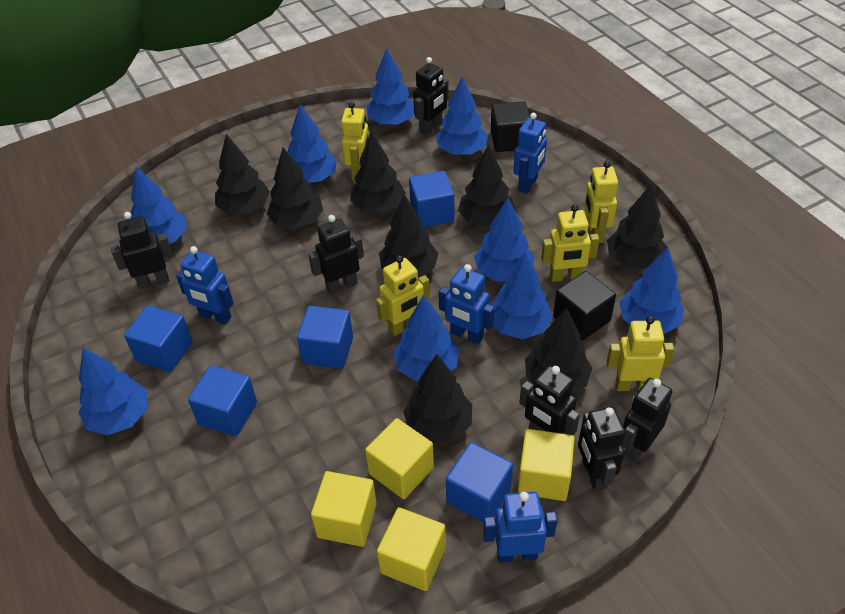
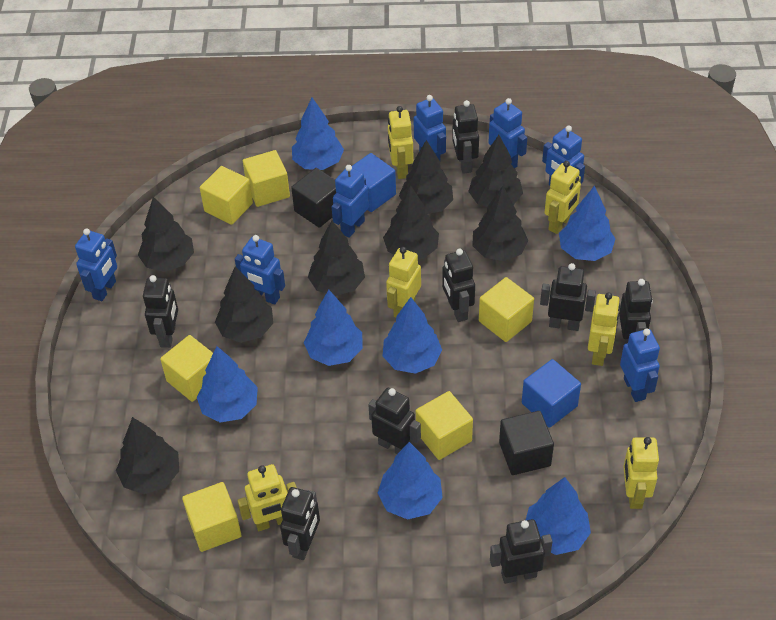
black robot: [111,212,173,290] [308,215,364,294] [413,57,449,135] [519,365,580,435] [578,407,625,491] [622,378,673,462] = 6 -> [143,275,178,348] [280,487,320,560] [368,388,421,454] [442,249,475,322] [452,100,479,174] [490,519,553,584] [540,263,596,331] [619,279,653,344] = 8
blue cube: [124,305,193,372] [188,365,257,436] [297,305,353,369] [409,171,454,228] [446,442,513,522] = 5 -> [352,153,396,212] [522,359,581,428] = 2
blue robot: [176,246,234,325] [439,264,494,345] [483,492,557,562] [514,113,547,194] = 4 -> [75,228,117,301] [235,235,285,305] [332,165,369,238] [414,95,446,160] [488,98,527,168] [542,125,585,185] [620,328,660,402] = 7
blue tree: [78,347,147,435] [131,167,187,246] [288,104,337,183] [366,48,414,126] [393,295,459,382] [436,77,488,155] [474,198,534,281] [491,252,553,339] [619,247,684,334] = 9 -> [197,346,258,423] [292,97,344,170] [304,290,363,366] [378,442,443,520] [383,297,442,374] [526,477,591,555] [559,185,615,261] = 7
yellow cube: [311,471,377,547] [365,418,434,499] [377,507,446,591] [518,429,575,501] = 4 -> [160,335,213,402] [182,482,242,552] [200,166,253,225] [243,150,290,207] [416,391,473,460] [479,277,534,342] = 6
yellow robot: [341,101,369,181] [376,255,430,336] [541,204,600,282] [584,161,618,243] [607,316,674,391] = 5 -> [238,464,297,531] [386,247,421,318] [388,106,413,179] [544,161,581,234] [588,292,620,366] [623,437,659,509] = 6

